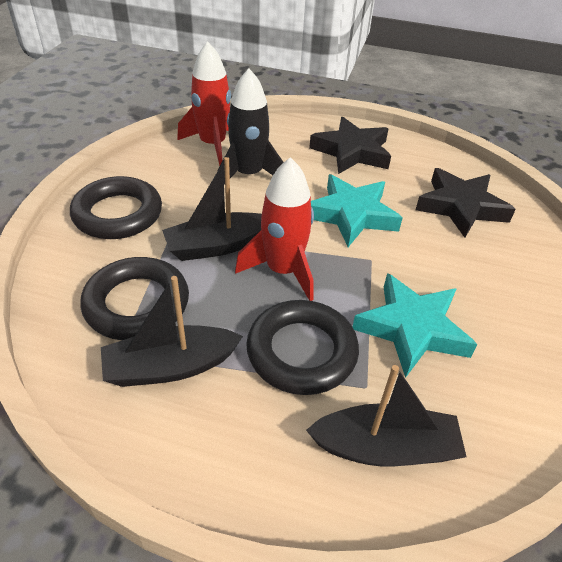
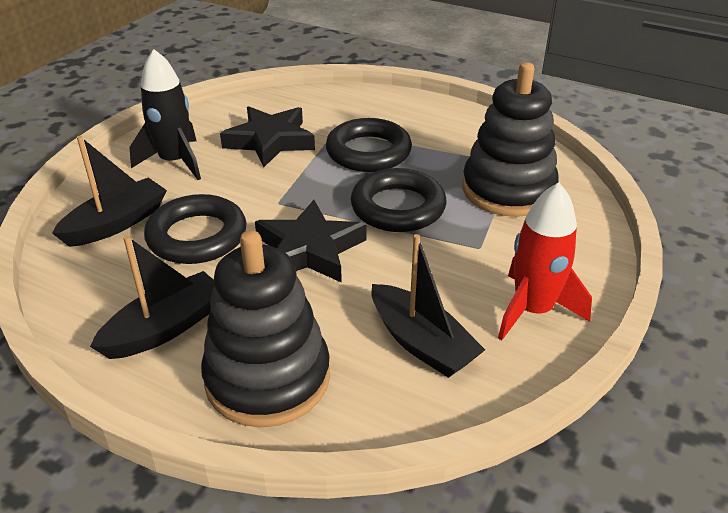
black stacking toy: none = 0 -> [201,230,330,427] [462,62,559,217] = 2
red rocket: [177,42,231,166] [235,157,314,301] = 2 -> [498,182,592,340] = 1
turquoise star: [311,174,402,247] [353,273,477,378] = 2 -> none = 0

